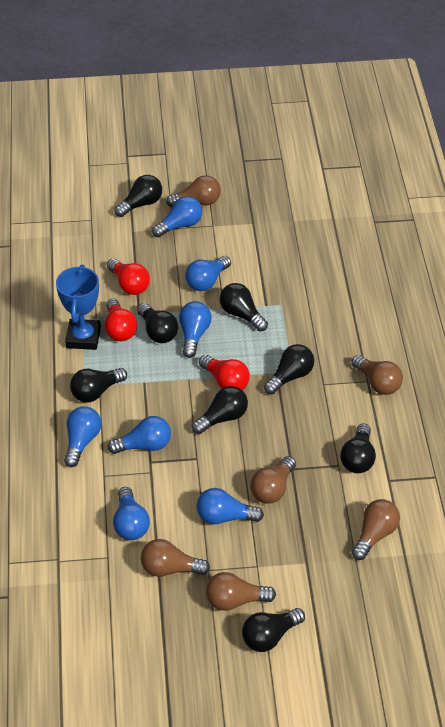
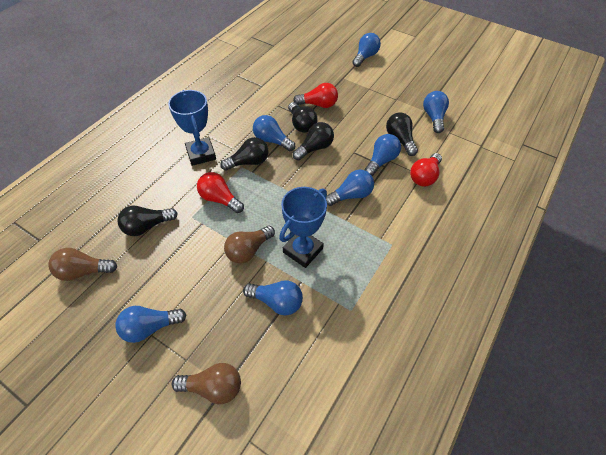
black light bulb: [70,368,127,403] [114,175,162,217] [137,303,178,343] [192,386,248,434] [220,283,268,332] [242,608,305,652] [264,344,314,394] [340,423,376,473] = 8 -> [117,206,178,236] [220,137,268,171] [288,102,318,133] [293,122,334,160] [386,113,418,156] = 5
blue trophy: [56,264,101,350] = 1 -> [168,90,216,166] [279,187,327,268] = 2
brown light bulb: [141,539,210,577] [166,175,221,208] [206,572,276,611] [250,456,296,504] [351,355,403,395] [352,499,400,560] = 6 -> [48,248,117,281] [172,363,241,404] [224,226,275,264] = 3

